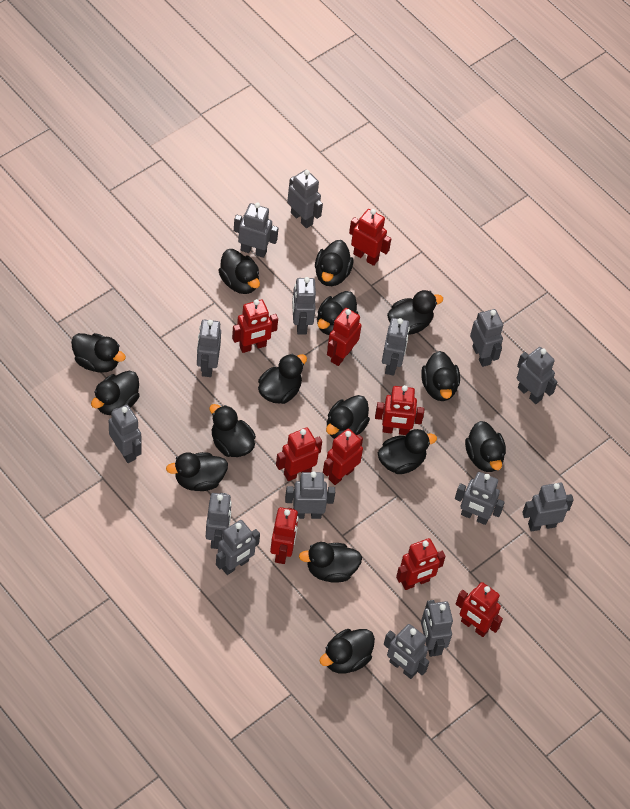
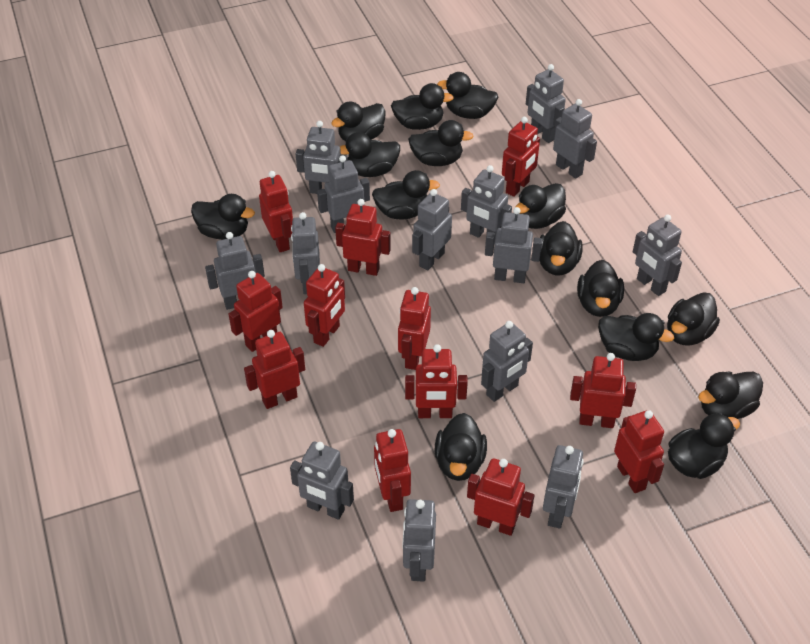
grey robot: [109,405,142,463] [197,320,221,377] [206,493,232,549] [216,520,260,575] [234,202,278,258] [285,472,335,519] [287,170,323,228] [292,277,316,335] [382,318,410,376] [384,624,429,679] [421,600,453,657] [455,472,505,525] [470,309,503,367] [517,347,558,404] [522,483,574,532] = 15 -> [205,232,265,310] [290,442,354,520] [291,212,320,294] [295,121,348,194] [317,155,370,233] [403,499,436,581] [412,189,452,270] [461,165,512,244] [481,321,533,402] [485,207,542,283] [526,64,566,143] [543,445,584,529] [553,99,597,178] [633,214,682,296] = 14
red robot: [232,299,278,353] [270,507,298,564] [276,427,322,481] [323,429,363,485] [327,308,362,366] [349,209,391,266] [375,385,424,435] [396,538,446,590] [456,582,503,637] = 9 -> [229,271,283,352] [244,330,305,409] [259,171,293,252] [304,264,345,347] [335,199,391,276] [374,429,411,512] [398,287,431,370] [405,344,468,418] [467,458,534,536] [502,117,540,197] [570,353,636,428] [614,410,664,493] = 12

